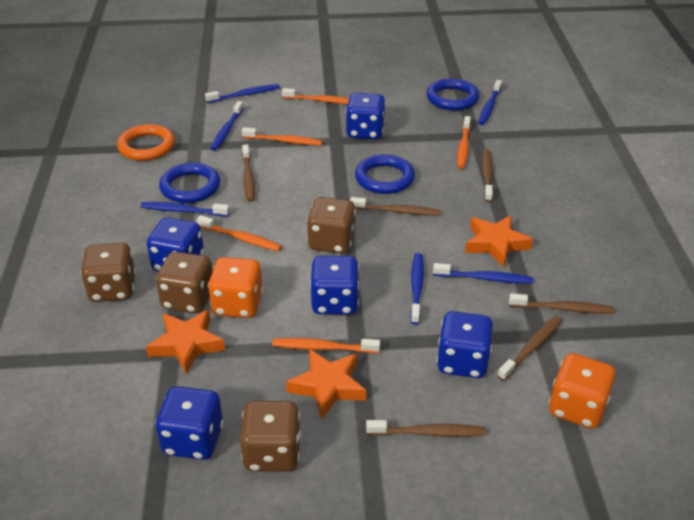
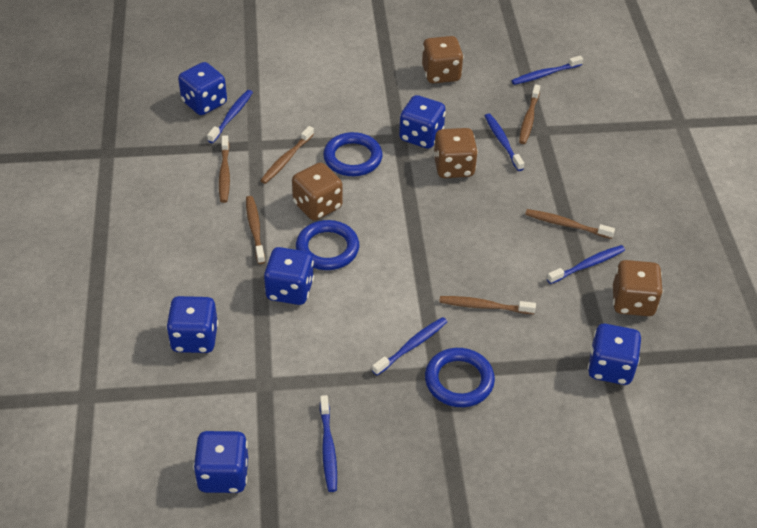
blue dice: [147,217,204,272] [155,386,224,460] [310,256,359,315] [346,93,386,140] [437,311,493,378] = 5 -> [166,296,218,353] [178,62,227,115] [193,431,248,493] [264,247,314,305] [399,95,446,149] [588,324,641,385] = 6
orange dice: [208,257,263,318] [549,353,616,429] = 2 -> none = 0
orange ring: [117,124,175,161] = 1 -> none = 0
orange star: [146,310,225,374] [286,349,366,419] [465,215,533,267] = 3 -> none = 0
orange toothbrush: [197,215,282,251] [242,127,323,146] [272,338,380,353] [282,88,349,104] [457,116,471,169] = 5 -> none = 0

